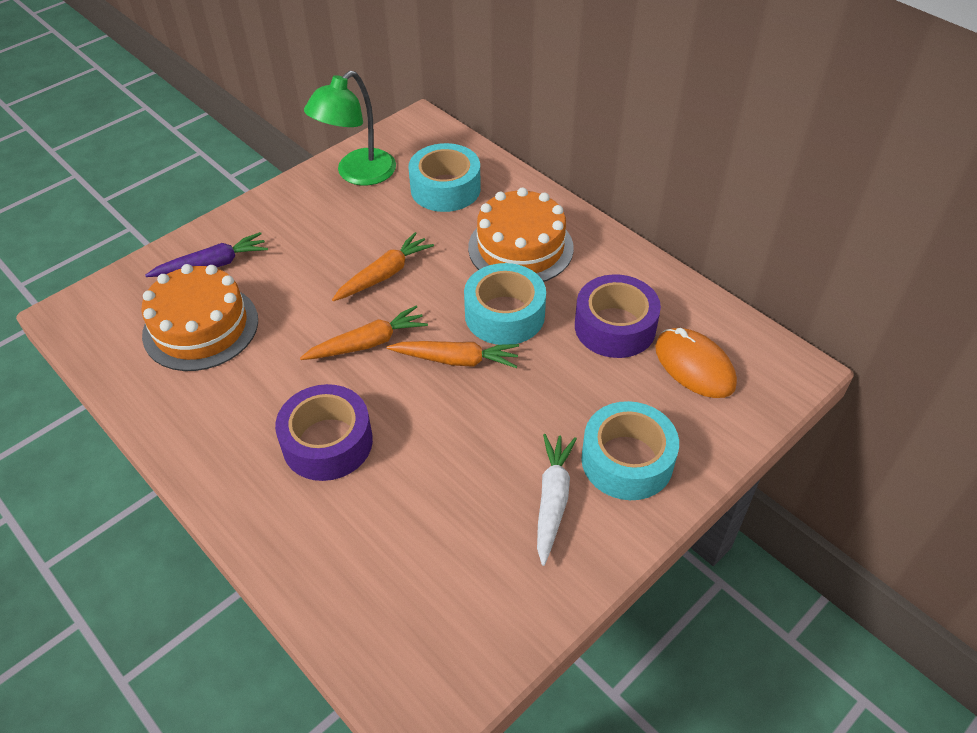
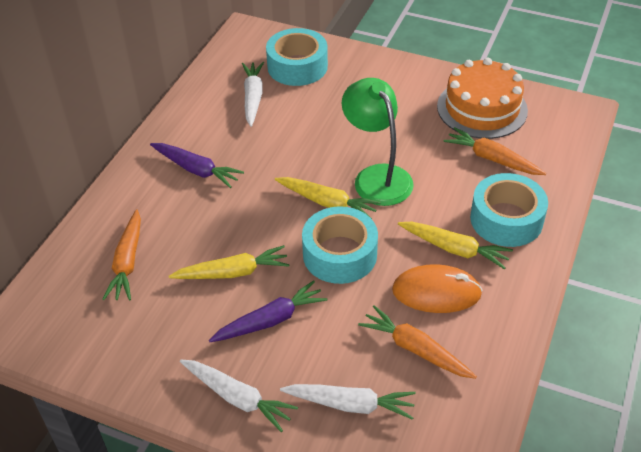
orange cake: [141,264,258,371] [468,187,574,282] = 2 -> [437,58,528,139] = 1
purple carrot: [145,232,268,277] = 1 -> [150,143,244,188] [209,280,328,342] = 2
purple tape: [275,384,373,481] [575,274,661,358] = 2 -> none = 0
white carrot: [537,434,577,566] = 1 -> [180,360,298,432] [242,62,264,127] [280,384,416,420] = 3
yellow carrot: none = 0 -> [169,245,289,279] [275,177,381,219] [398,222,513,270] = 3

